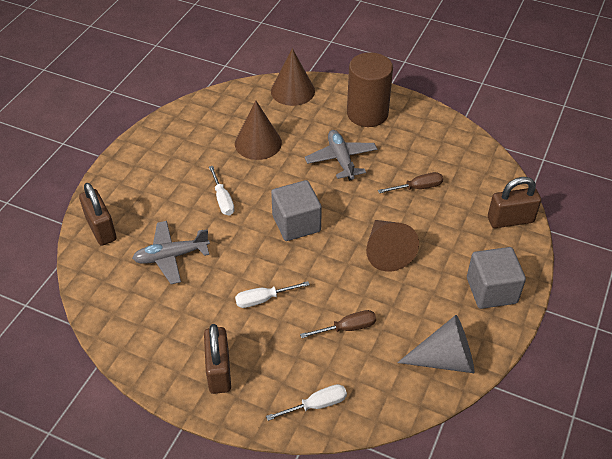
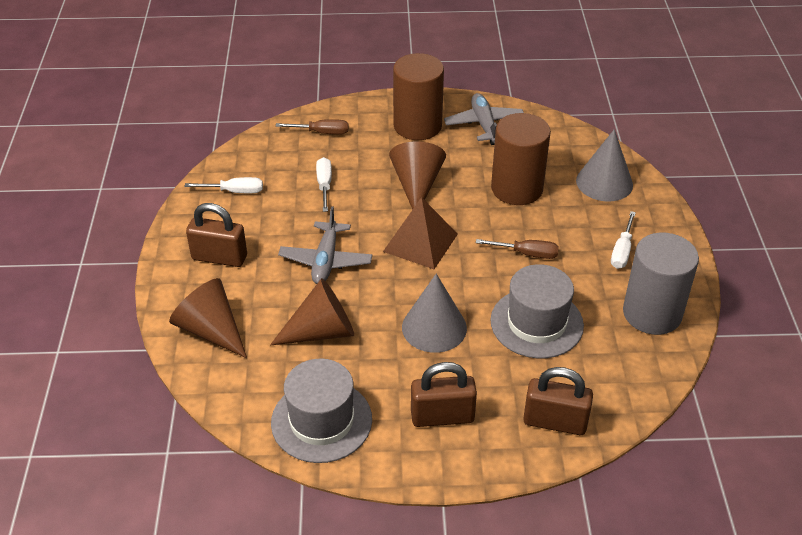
brown cylinder: [347,53,393,127] = 1 -> [393,53,444,140] [491,113,551,205] = 2
brown pyramid: none = 0 -> [383,197,458,269] = 1
grey cone: [397,315,474,373] = 1 -> [402,274,467,353] [576,129,633,201] = 2
grey cube: [271,180,322,241] [467,247,526,309] = 2 -> none = 0
grey cylinder: none = 0 -> [623,233,699,335] = 1
grey hat: none = 0 -> [271,358,372,463] [491,264,584,358] = 2

